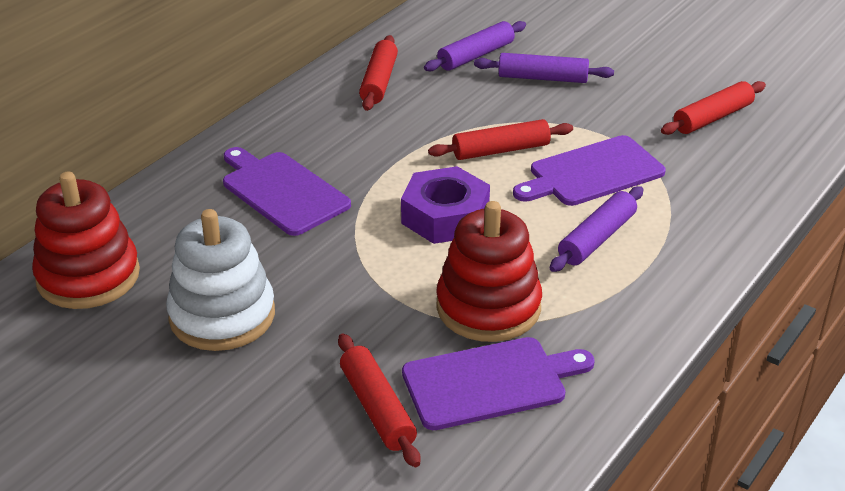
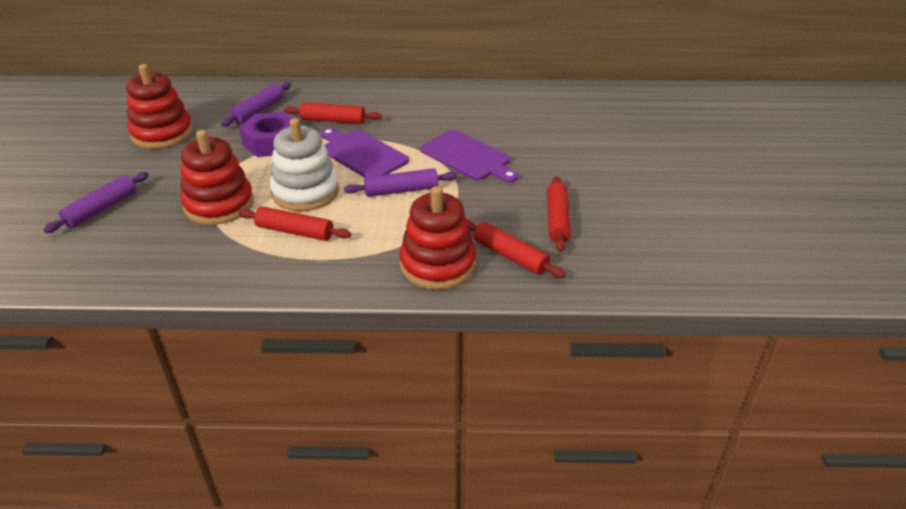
purple cutting board: [223,147,351,236] [402,337,595,430] [513,135,666,206] = 3 -> [321,128,409,178] [420,130,518,183] = 2
red stacking toy: [32,172,140,309] [436,201,542,342] = 2 -> [126,64,193,149] [181,130,254,225] [399,186,476,290] = 3

